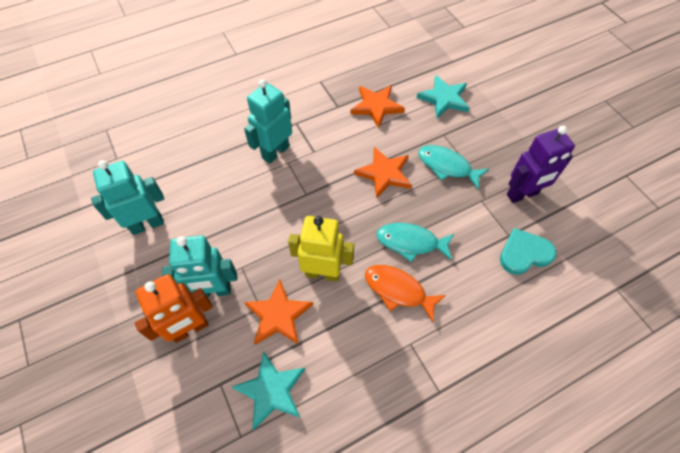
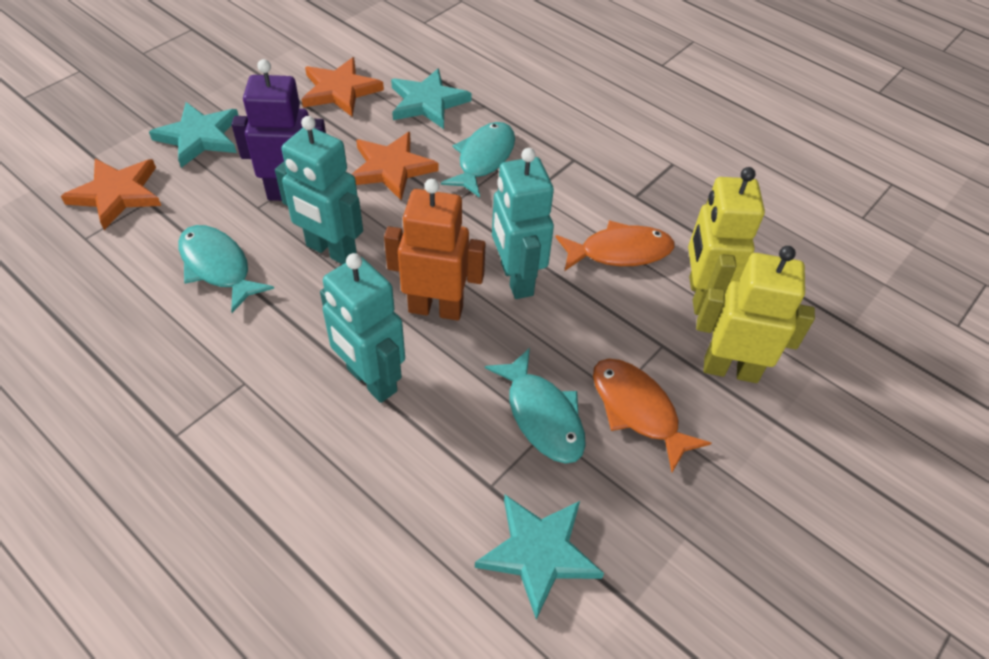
orange fish: [365,265,446,322] = 1 -> [556,220,674,271] [593,359,711,472] = 2
turquoise fish: [376,223,454,262] [418,145,489,189] = 2 -> [178,225,274,313] [441,122,515,198] [485,348,586,464] = 3
turquoise heart: [500,228,556,275] = 1 -> none = 0
turquoise star: [232,351,305,430] [416,75,469,118] = 2 -> [149,102,239,168] [391,68,471,129] [475,495,604,620] = 3
yellow robot: [288,216,354,282] = 1 -> [688,167,765,315] [696,246,815,383] = 2

